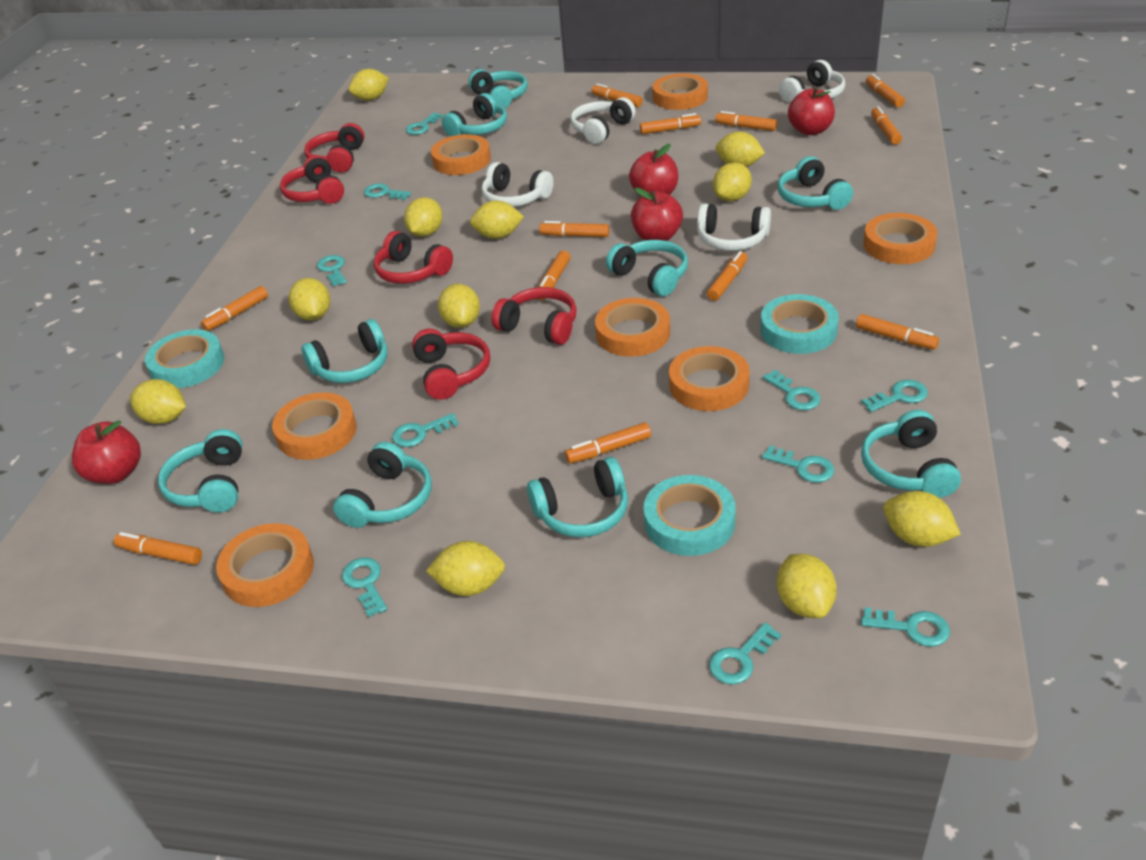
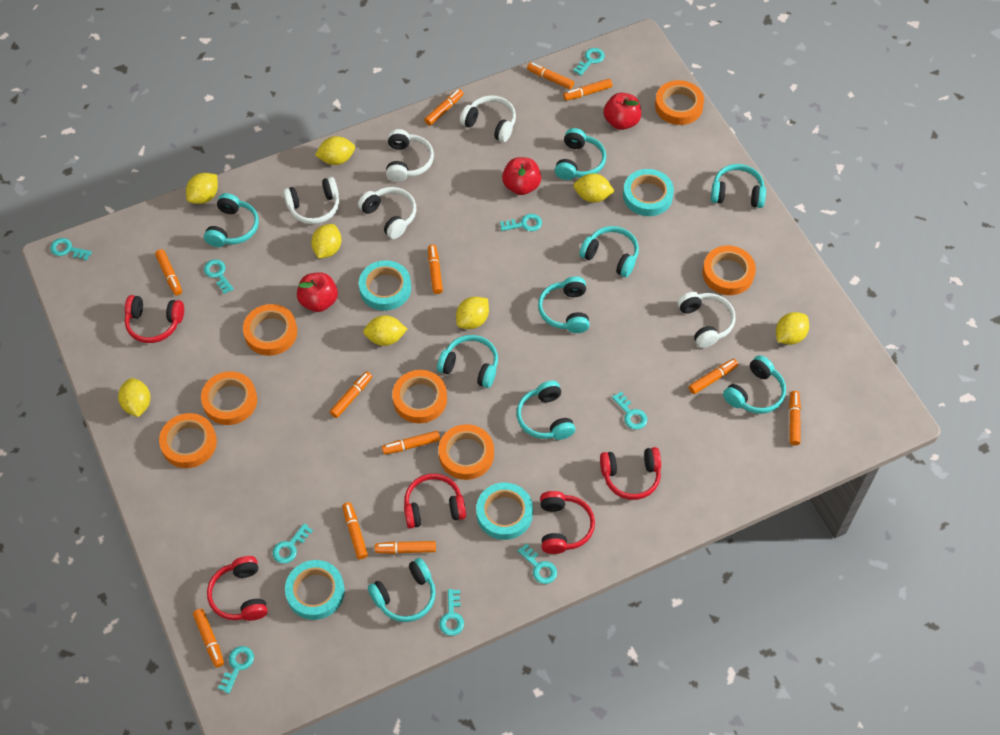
red apple: [72,420,141,484] [629,144,678,195] [631,188,683,241] [788,88,835,135] = 4 -> [297,273,338,312] [502,157,541,195] [604,93,641,130] = 3
turquoise key: [317,255,347,286] [342,557,387,617] [364,183,411,200] [392,413,459,447] [406,113,443,135] [709,623,781,684] [762,445,834,483] [763,370,821,410] [861,380,928,412] [861,607,950,647] = 10 -> [50,238,92,261] [204,259,234,294] [218,646,254,694] [273,523,313,564] [439,589,464,636] [500,214,542,231] [517,543,557,584] [573,48,605,76] [612,392,647,430] = 9
turquoise tape: [145,329,224,388] [643,475,736,556] [761,294,839,354] = 3 -> [285,560,345,620] [359,260,411,311] [476,483,533,540] [623,169,674,216] = 4
white headphones: [482,162,554,207] [570,97,636,144] [697,203,771,251] [779,60,845,103] = 4 -> [283,177,339,224] [358,187,416,239] [386,129,434,182] [460,95,516,142] [678,292,735,348] = 5
yellow lemon: [130,379,186,424] [289,278,330,321] [349,69,389,101] [404,197,443,237] [426,541,505,596] [438,284,480,328] [470,200,524,239] [713,162,752,201] [716,132,765,167] [777,554,837,618] [883,491,961,547] = 11 -> [118,378,150,417] [186,173,218,204] [311,224,341,259] [315,136,355,165] [363,315,407,346] [456,297,489,329] [574,173,615,203] [776,312,809,345] = 8

